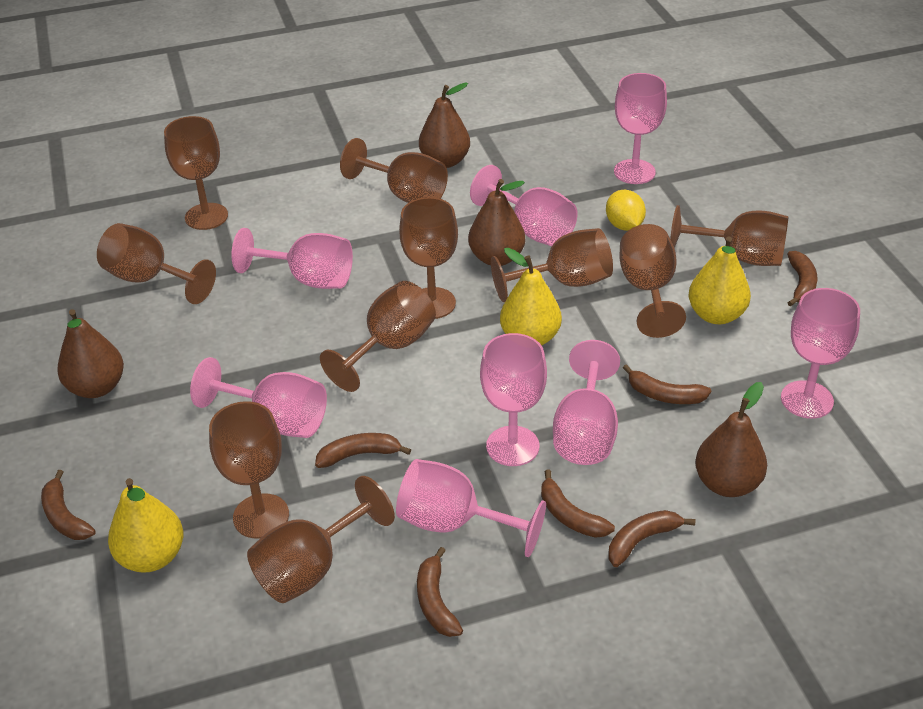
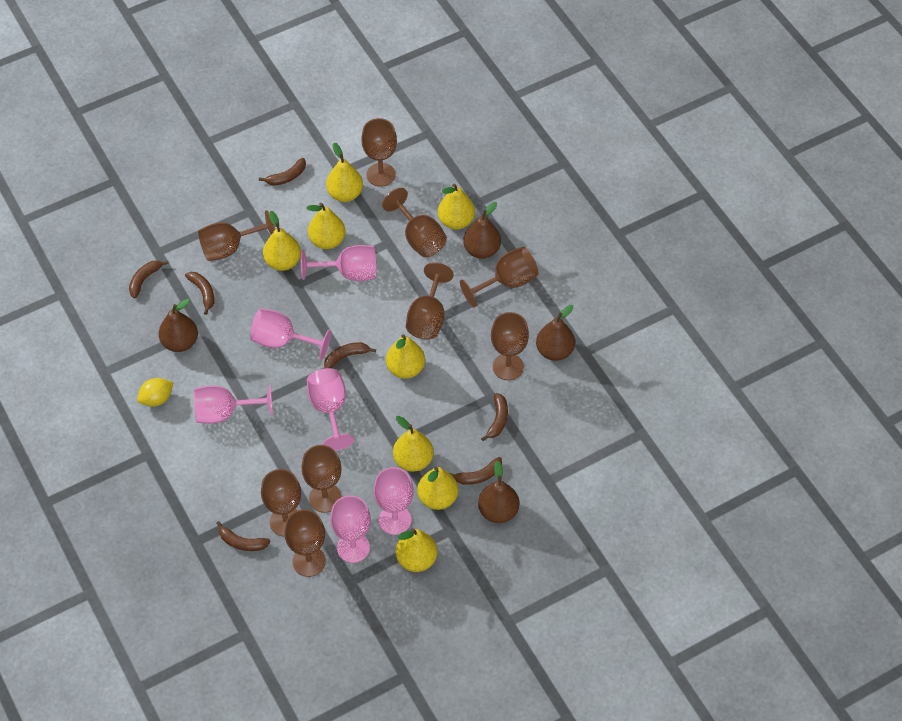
brown goblet: [97,223,216,304] [164,116,228,230] [209,401,289,539] [247,476,395,603] [320,281,436,392] [340,138,448,203] [399,197,458,319] [491,228,613,302] [620,224,686,338] [670,205,789,266] = 10 -> [198,210,275,261] [261,469,301,537] [284,509,326,577] [301,445,342,513] [361,118,397,187] [382,188,447,257] [406,262,454,340] [460,247,538,307] [491,312,529,380] = 9
pink goblet: [190,357,327,438] [231,228,353,289] [396,459,546,557] [470,165,578,246] [480,333,547,466] [553,340,620,465] [614,73,667,184] [781,288,860,419] = 8 -> [194,384,273,424] [250,308,331,360] [301,245,376,281] [307,368,354,451] [330,495,371,563] [373,467,414,535] = 6
yellow pear: [108,478,183,573] [500,248,562,346] [689,236,751,324] = 3 -> [263,211,301,271] [306,203,346,249] [326,143,363,202] [386,334,425,378] [393,416,434,472] [396,528,437,572] [417,467,458,510] [438,184,475,229] = 8

